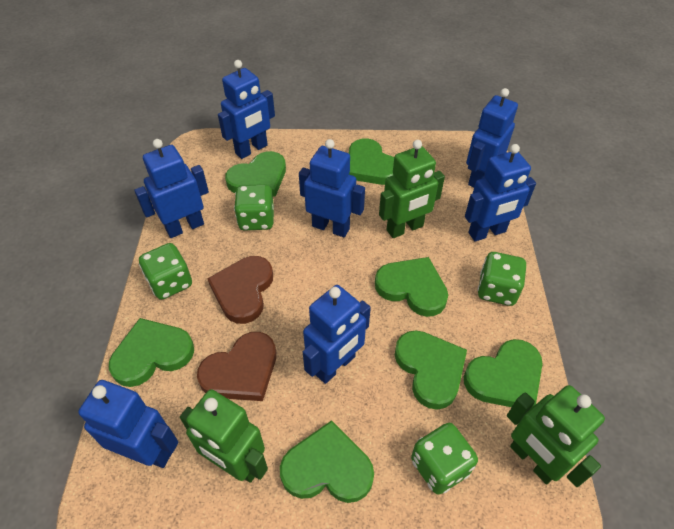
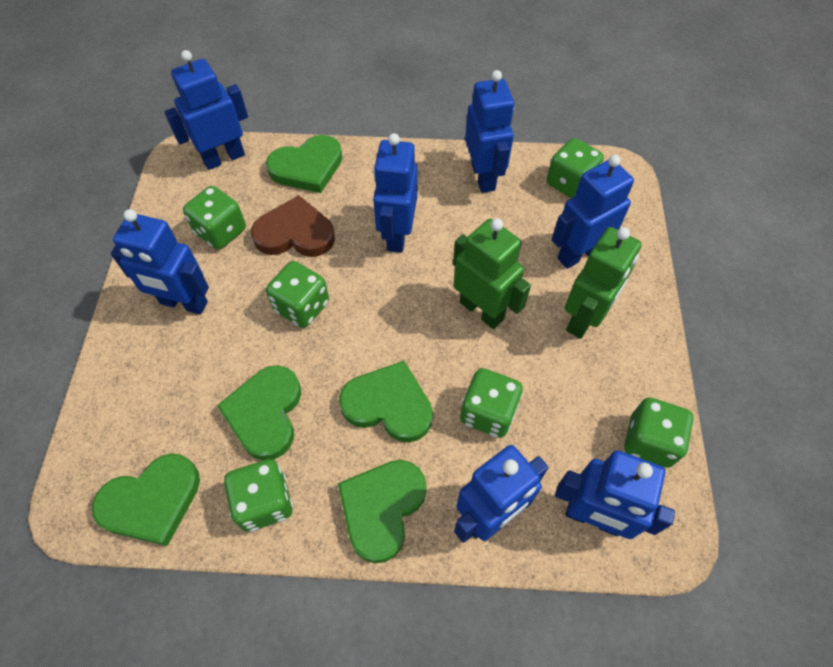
brown heart: [197,332,276,401] [207,256,273,324] = 2 -> [251,195,335,257] = 1
green dice: [139,243,192,300] [234,184,274,230] [411,423,478,494] [477,252,526,306] = 4 -> [183,186,246,250] [224,459,293,532] [266,261,329,328] [460,368,523,438] [547,138,604,198] [624,398,694,468] = 6
green heart: [109,318,194,387] [225,151,286,197] [280,420,374,503] [349,138,394,185] [375,257,448,317] [395,330,467,410] [464,339,542,408] = 7 -> [92,453,200,546] [217,365,301,460] [266,135,342,193] [338,460,427,563] [339,361,433,443] = 5
green robot: [180,389,268,483] [379,140,445,238] [507,385,605,487] = 3 -> [453,218,531,329] [565,227,642,339] = 2

